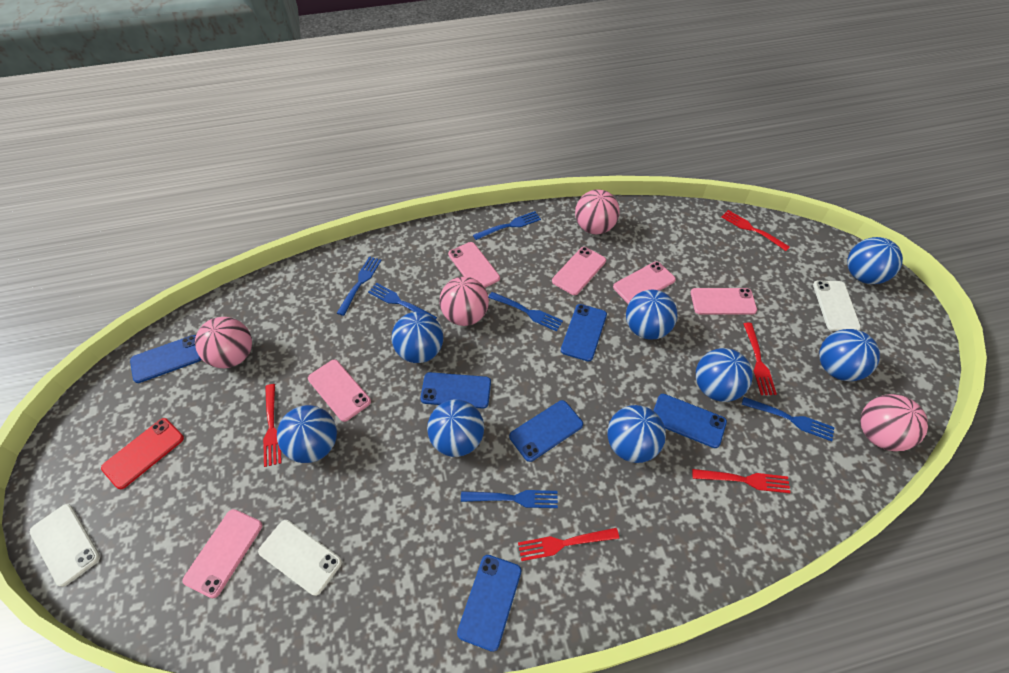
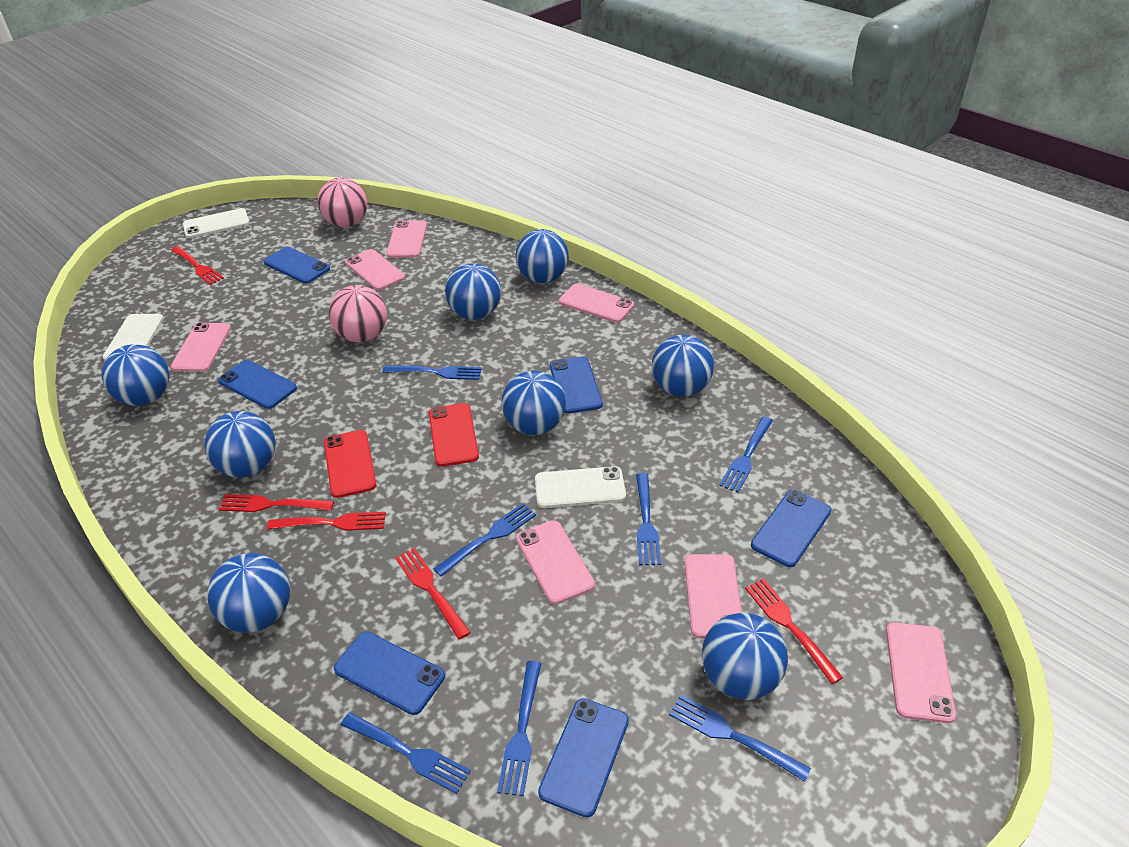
blue fork: [337,256,382,316] [368,283,437,319] [461,490,558,508] [473,211,541,240] [488,292,563,332] [742,397,835,441] = 6 -> [341,712,471,794] [383,365,482,380] [434,503,536,577] [497,661,542,796] [636,473,661,565] [669,695,811,782] [719,417,773,493] = 7
pink ball: [195,317,252,368] [440,277,489,326] [575,189,620,234] [861,394,928,451] = 4 -> [318,178,367,227] [329,285,387,343] = 2
pink phone: [182,509,262,598] [308,360,371,422] [448,242,500,287] [552,247,606,295] [613,261,676,304] [691,288,757,315] = 6 -> [171,322,231,372] [345,249,406,290] [386,220,427,258] [516,520,595,604] [559,284,634,323] [685,554,742,638] [886,622,956,723] = 7
red phone: [101,418,184,489] = 1 -> [324,430,377,498] [429,403,479,467] = 2

